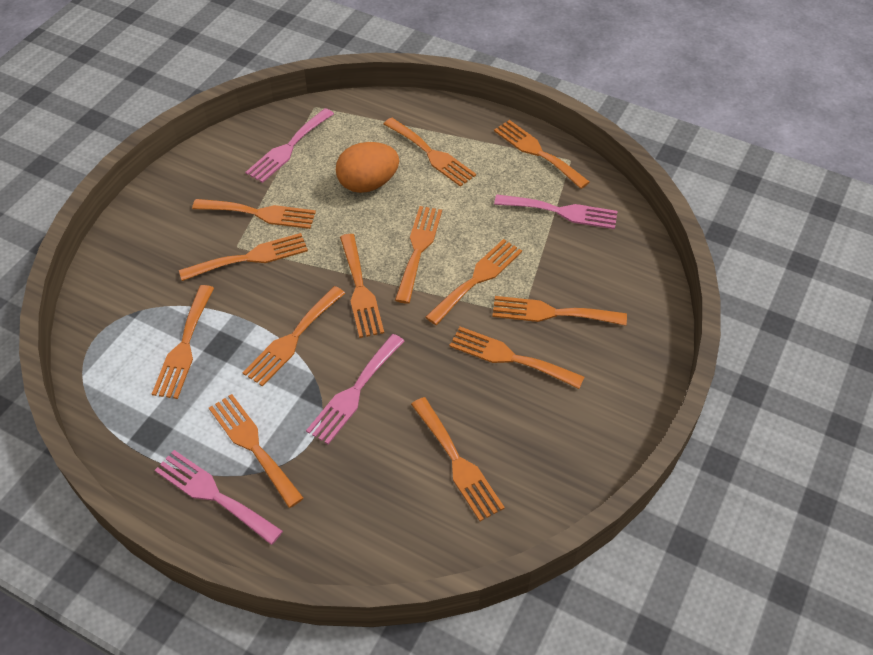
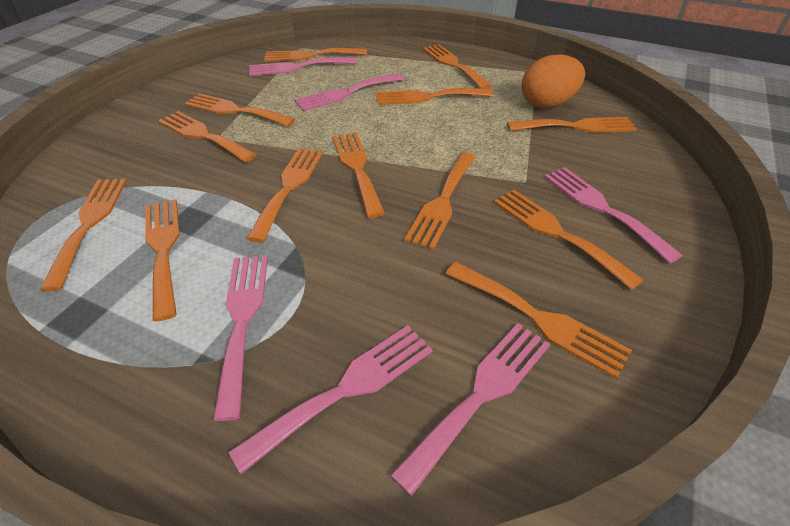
pink fork: [155,450,283,545] [245,108,334,183] [306,334,404,444] [494,194,618,229] = 4 -> [213,256,268,421] [229,325,432,474] [249,57,356,76] [295,73,404,111] [390,323,550,496] [544,167,683,263] = 6

